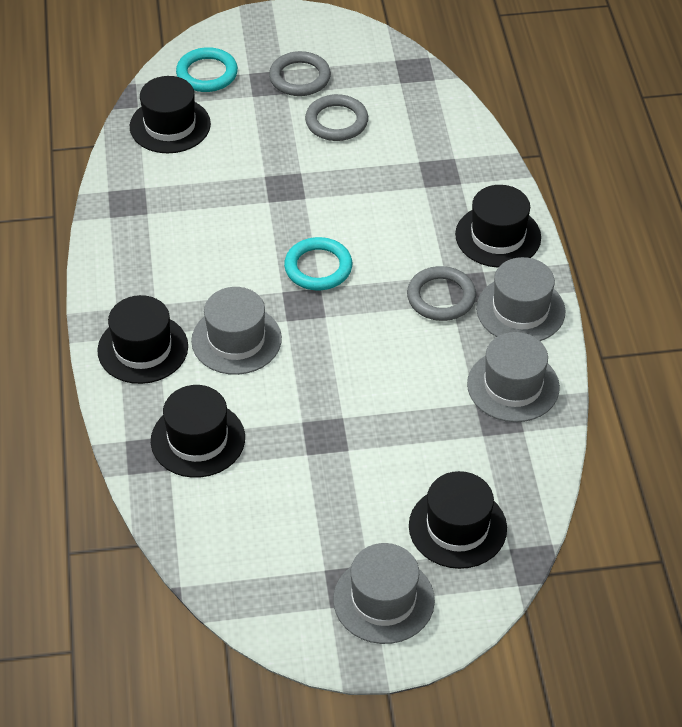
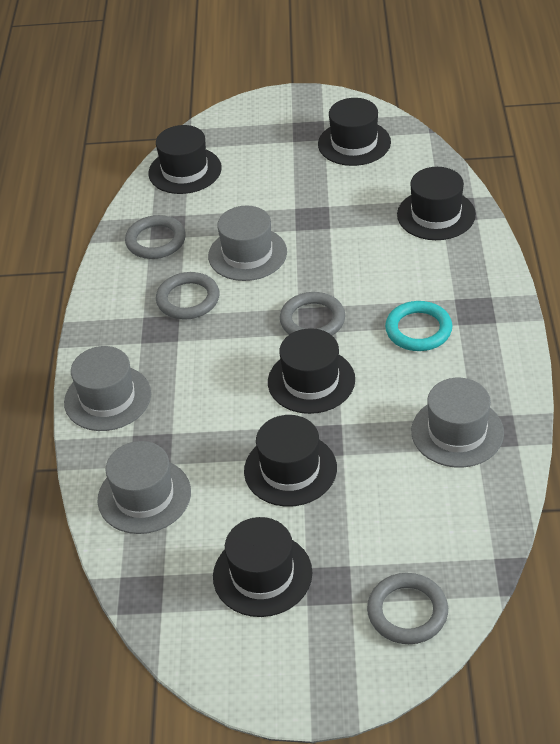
black hat: [97,295,188,384] [130,76,211,153] [151,385,245,478] [409,471,507,569] [455,185,541,268] = 5 -> [148,125,222,194] [213,517,312,617] [244,415,337,507] [268,328,355,414] [318,98,391,166] [397,167,476,240] = 6
grey ring: [269,51,331,96] [305,94,368,141] [407,266,476,321] = 3 -> [125,215,186,259] [156,272,219,320] [280,292,345,335] [367,573,448,644] = 4
turquoise ring: [176,47,238,92] [284,237,352,290] = 2 -> [385,301,452,351] = 1

